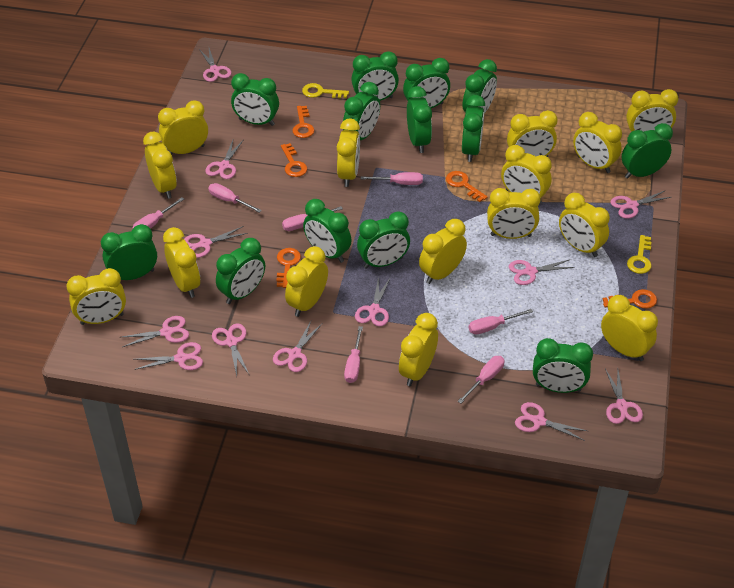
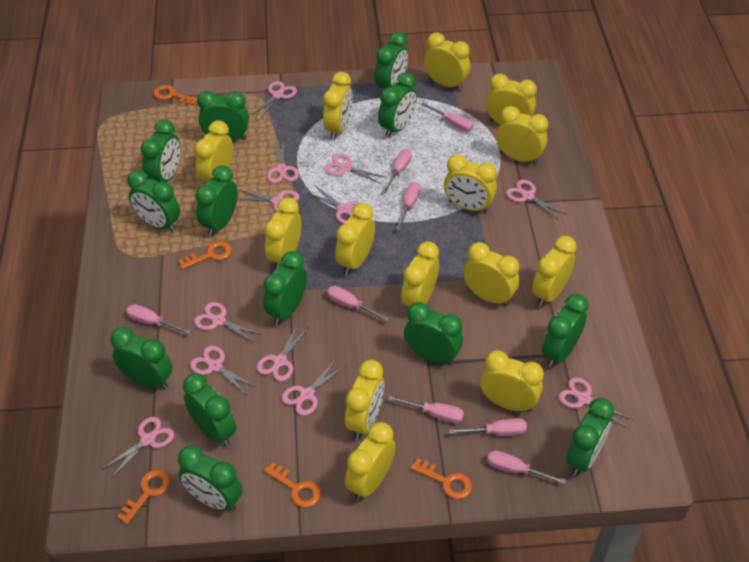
pink screwdriver: [133,197,184,229] [208,183,262,213] [282,206,343,231] [344,326,363,383] [361,172,423,185] [457,356,504,403] [469,309,533,334] = 7 -> [126,304,191,334] [327,286,390,321] [383,149,412,193] [389,396,464,423] [396,182,420,230] [421,103,474,132] [449,418,527,436] [487,450,566,484] = 8
yellow clock: [67,268,126,325] [143,131,177,199] [158,100,208,155] [163,227,200,298] [285,246,328,317] [337,118,360,187] [399,313,438,386] [419,219,467,284] [487,188,541,239] [501,145,552,204] [507,110,558,157] [559,193,610,257] [573,112,622,173] [601,295,658,361] [626,89,678,132] = 15 -> [194,120,233,182] [264,198,302,270] [323,72,353,139] [335,203,375,275] [345,360,384,439] [345,422,396,501] [401,241,439,307] [424,32,470,90] [444,154,497,213] [463,242,520,306] [480,350,544,412] [486,73,537,124] [496,106,548,164] [532,236,577,307] = 14
yellow key: [302,83,349,98] [627,235,651,274] = 2 -> none = 0

